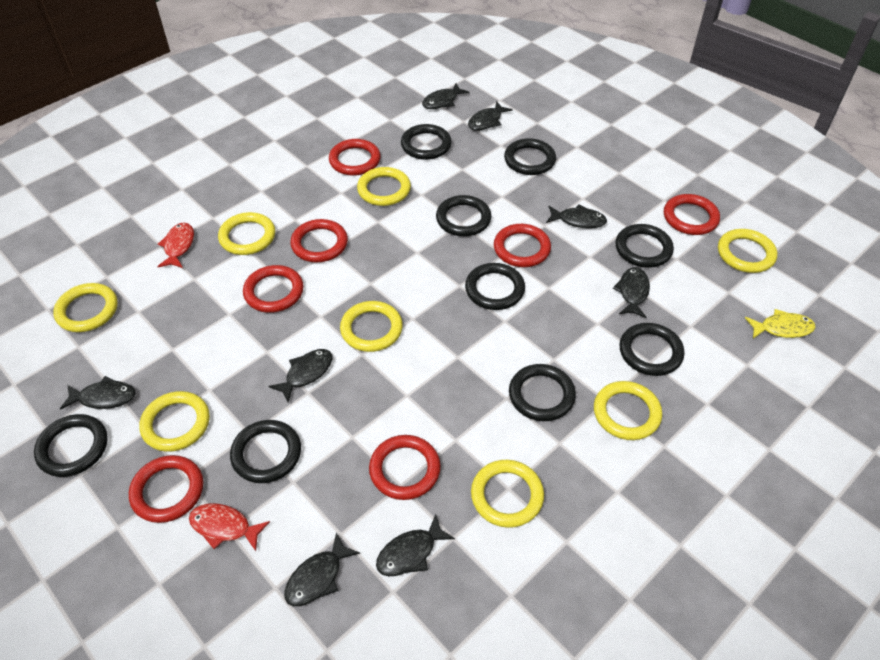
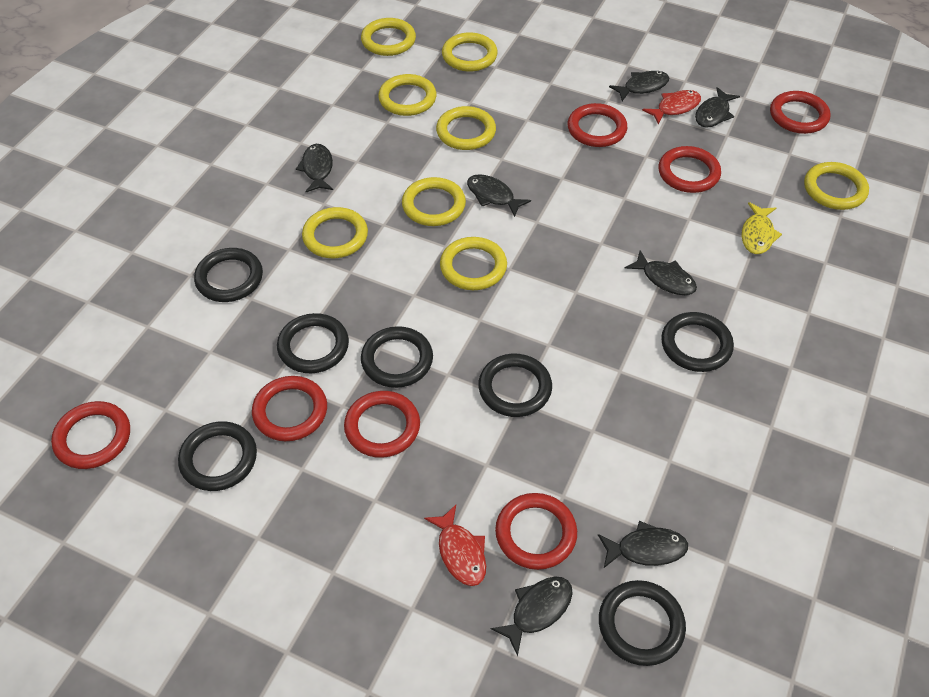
black fish: [60,376,136,410] [268,349,333,402] [284,532,360,606] [376,514,455,577] [422,84,470,109] [468,101,513,131] [546,204,607,229] [613,267,650,318] = 8 -> [296,144,333,192] [467,174,531,217] [491,576,573,657] [598,521,688,568] [609,71,669,101] [624,250,697,295] [695,87,740,128] = 7
black ring: [34,414,108,477] [230,420,301,483] [401,124,452,160] [436,195,492,236] [465,263,525,310] [504,138,556,175] [509,364,576,421] [616,224,674,268] [619,323,684,376] = 9 -> [178,421,257,491] [194,248,263,302] [277,313,349,373] [361,326,433,388] [478,354,552,417] [599,580,686,666] [661,312,734,372] = 7

